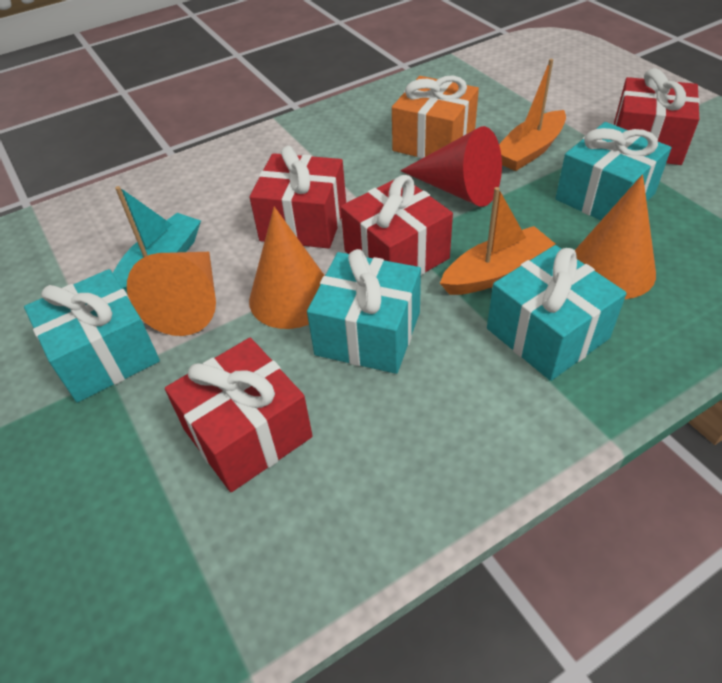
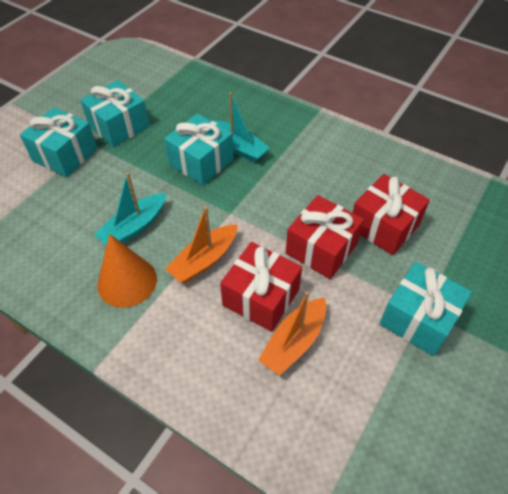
orange cone: [127,252,216,336] [249,207,325,329] [575,175,656,299] = 3 -> [97,234,157,307] = 1
orange gift: [392,76,479,158] = 1 -> none = 0
red cone: [400,126,502,207] = 1 -> none = 0
red gift: [165,338,313,492] [250,146,346,249] [341,175,453,275] [614,68,700,165] = 4 -> [220,242,302,332] [286,195,364,279] [352,174,430,255] = 3
turquoise boat: [113,186,201,295] = 1 -> [94,172,166,246] [211,92,270,162] = 2

